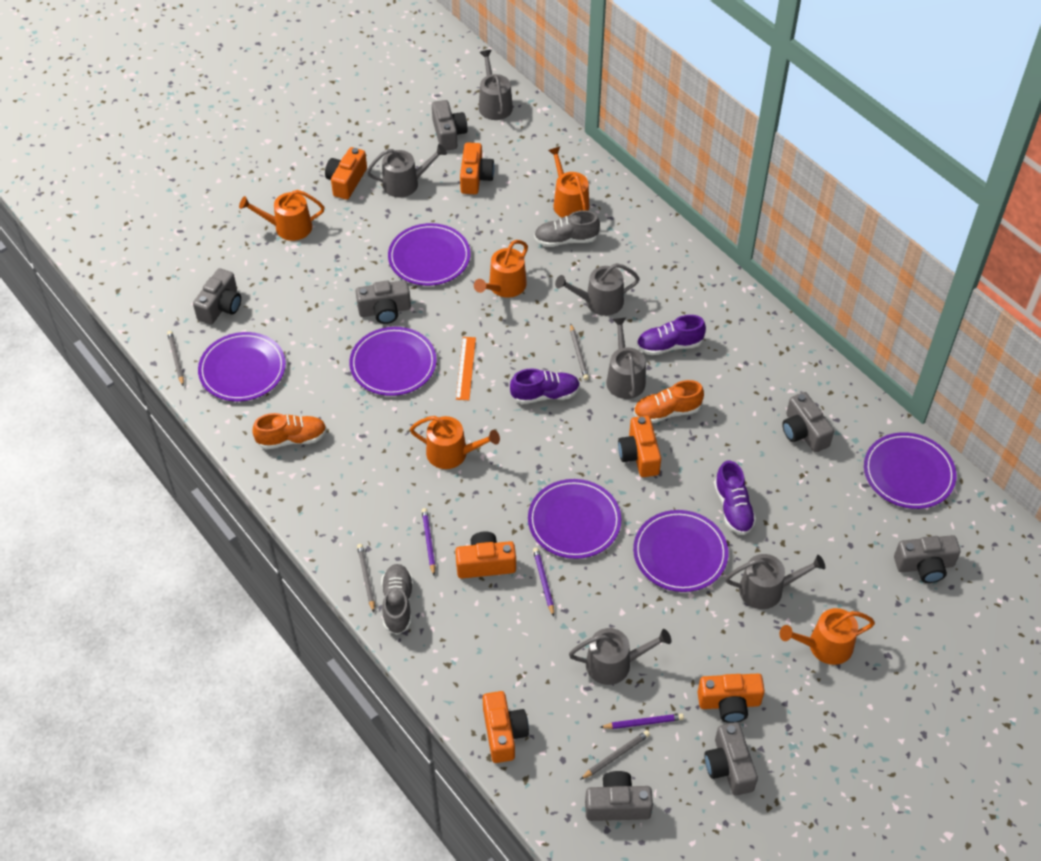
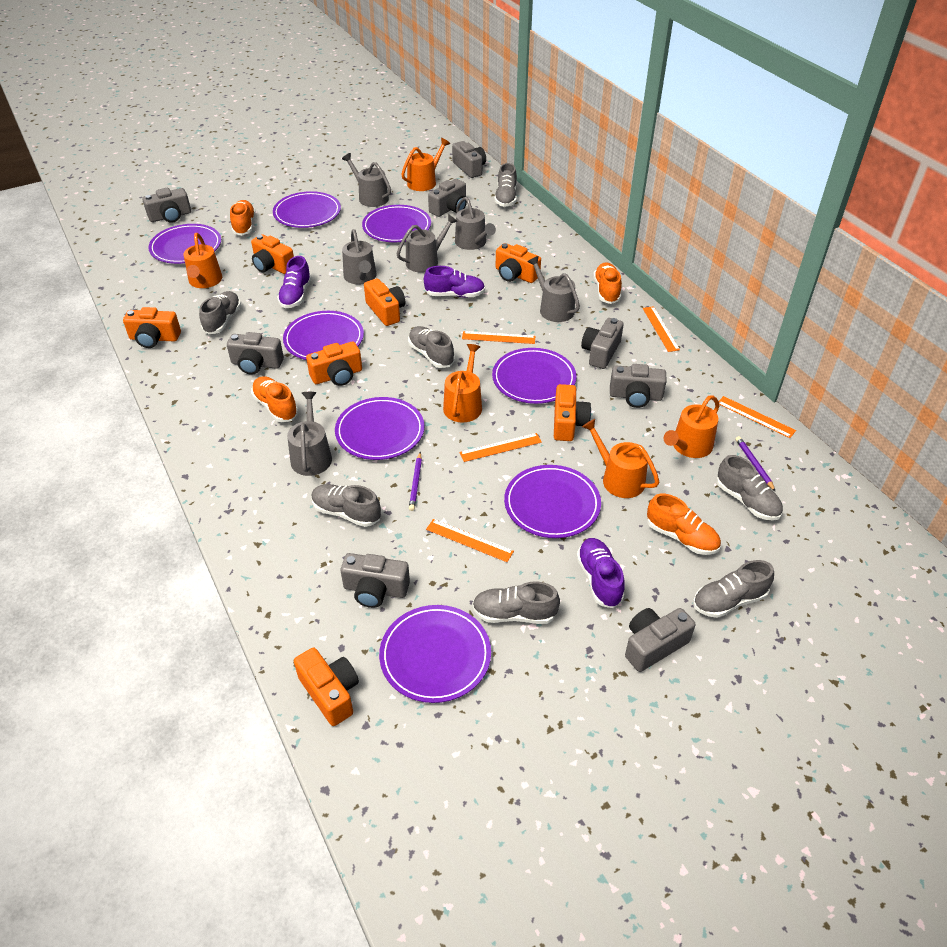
grey camera: [193,268,241,325] [356,280,411,324] [432,100,467,151] [585,771,653,821] [704,722,758,796] [782,392,834,452] [894,535,961,583] = 7 -> [142,188,191,223] [227,332,284,375] [340,553,410,608] [428,179,467,217] [452,141,486,178] [581,318,624,369] [610,364,667,408] [625,608,696,672] = 8
grey pencil: [167,331,184,386] [357,544,375,612] [570,324,589,380] [580,730,650,780] = 4 -> none = 0
grey shoe: [381,564,413,635] [534,210,600,247] = 2 -> [199,291,241,334] [311,484,381,527] [408,326,455,368] [472,581,560,624] [494,163,517,207] [693,560,774,618] [717,455,783,521] = 7
orange camera: [325,147,367,200] [455,532,516,579] [460,142,495,194] [483,691,529,763] [618,416,661,477] [698,674,765,723] = 6 -> [123,307,181,348] [251,234,294,274] [294,648,359,726] [306,342,362,386] [364,279,405,326] [496,243,541,283] [554,384,591,441] = 7
orange ruler: [456,337,476,400] = 1 -> [426,519,514,562] [460,433,542,462] [462,331,535,344] [643,306,680,352] [719,396,796,438] = 5
orange shoe: [252,413,327,449] [633,380,704,423] = 2 -> [230,200,255,235] [251,376,298,422] [593,262,622,304] [647,494,721,555] = 4
purple pencil: [422,508,435,575] [533,547,554,617] [600,713,684,729] = 3 -> [409,452,422,511] [736,436,776,492] = 2
purple plate: [198,332,286,401] [349,327,437,396] [388,223,470,286] [528,479,621,559] [633,510,728,592] [864,432,957,509] = 6 -> [148,224,221,264] [273,191,341,228] [283,311,364,360] [335,397,424,460] [362,205,431,243] [379,605,491,703] [492,348,577,404] [504,465,601,538] = 8

